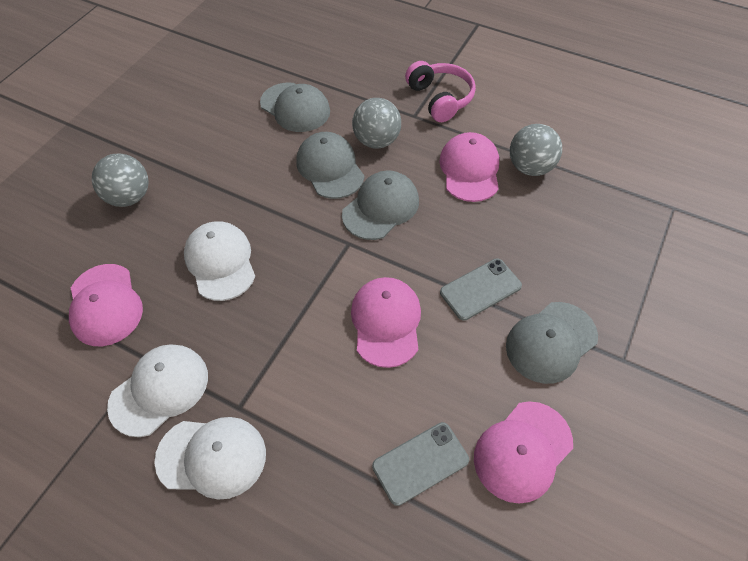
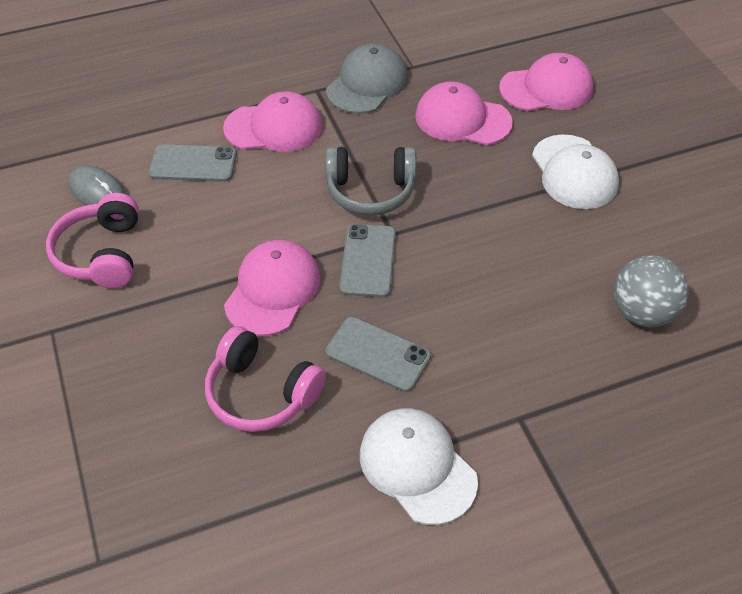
grey ball: [92,154,148,207] [352,98,401,149] [510,124,562,176] = 3 -> [614,255,689,327] = 1
grey cap: [260,82,330,132] [296,132,364,199] [342,170,419,240] [506,302,598,384] = 4 -> [326,44,408,114] = 1
grey headphones: none = 0 -> [325,146,417,215] = 1
grey mouse: none = 0 -> [68,165,126,205] = 1
grey phone: [372,422,469,506] [440,258,522,321] = 2 -> [149,144,236,182] [325,317,431,392] [339,224,396,297] = 3
pink headphones: [405,61,476,122] = 1 -> [46,193,139,288] [205,326,326,432] = 2
white cap: [107,344,208,437] [154,417,266,500] [184,221,255,301] = 3 -> [360,408,478,525] [532,134,619,209] = 2

